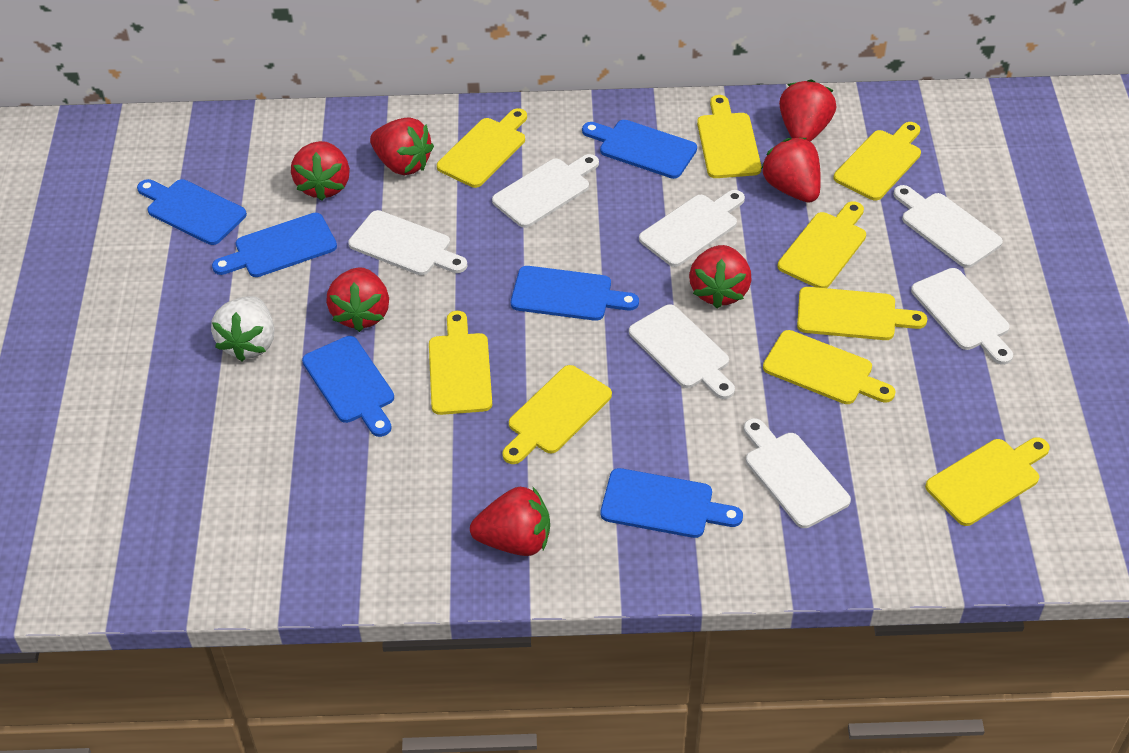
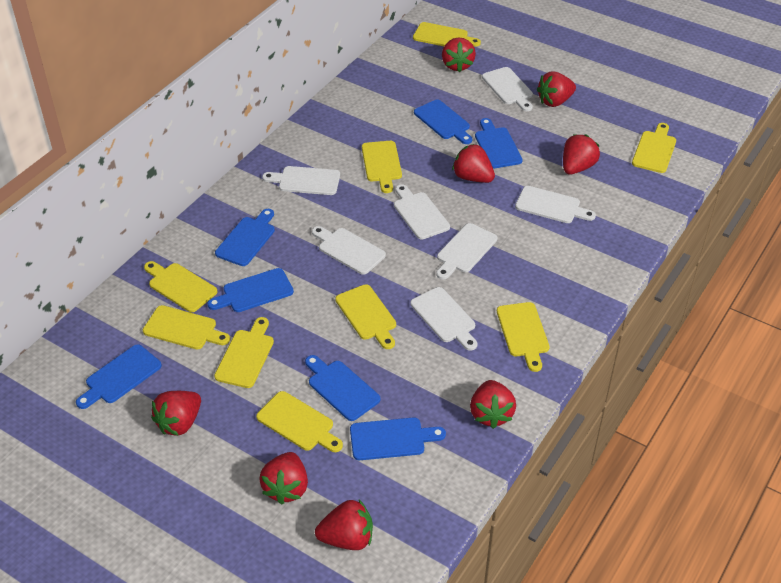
blue cutting board: [137,179,247,245] [212,213,337,277] [302,336,394,437] [511,266,639,321] [582,120,697,179] [601,468,743,538] = 6 -> [76,344,162,409] [207,268,294,312] [215,209,275,266] [305,355,381,421] [350,417,446,460] [414,100,472,144] [475,118,523,168] = 7
red strawberry: [291,141,350,201] [326,267,389,332] [370,117,434,175] [470,487,550,556] [689,245,751,308] [761,138,821,203] [779,79,836,142] = 7 -> [151,391,201,436] [259,452,308,505] [315,500,373,550] [442,37,476,72] [452,144,495,183] [470,380,516,429] [537,71,576,107] [563,134,600,174] = 8
white strawberry: [211,296,274,361] = 1 -> none = 0

